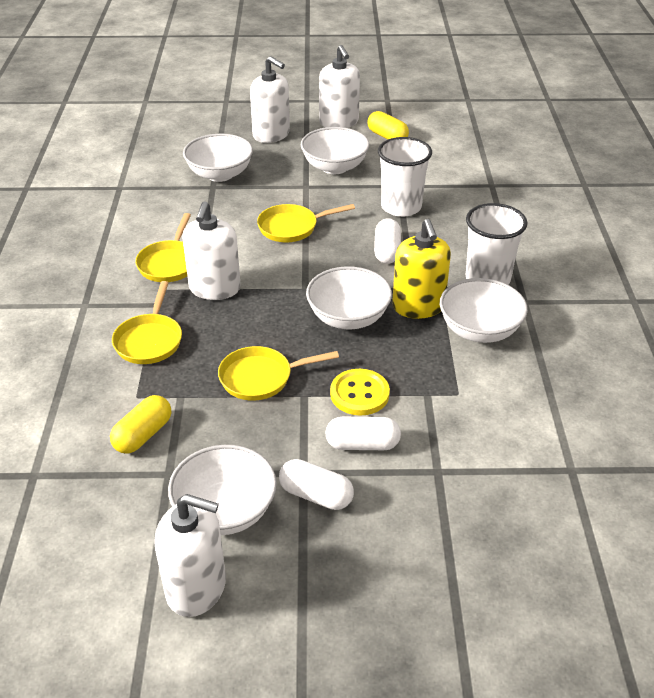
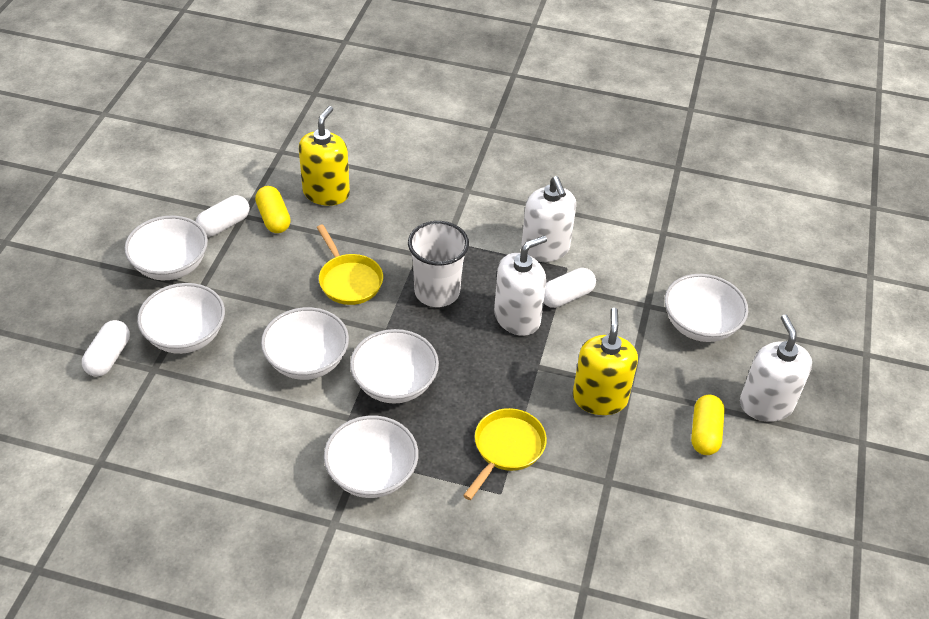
white bowl: [168,445,277,535] [183,134,253,182] [301,127,369,174] [306,266,392,329] [440,278,528,343] = 5 -> [124,216,208,280] [137,283,225,354] [261,307,349,380] [324,416,419,498] [350,329,439,404] [665,274,748,342] = 6
white cup: [378,137,432,217] [466,203,528,285] = 2 -> [408,221,469,307] = 1
white soap dispenser: [154,494,226,617] [182,201,241,300] [250,56,290,143] [319,45,360,128] = 4 -> [494,235,547,336] [521,176,576,262] [740,315,812,422] = 3
yellow button: [330,369,390,416] = 1 -> none = 0
yellow pan: [112,281,182,364] [135,213,191,282] [218,346,339,401] [257,204,355,242] = 4 -> [317,225,383,305] [463,408,547,500] = 2
yellow soap dispenser: [392,219,451,319] = 1 -> [299,106,350,206] [573,308,638,415] = 2

